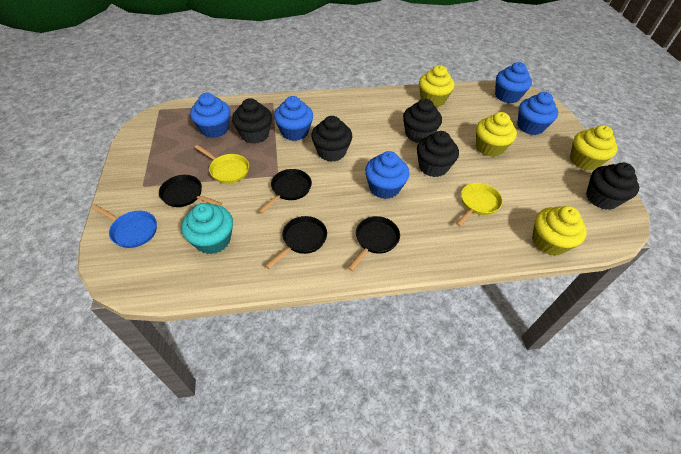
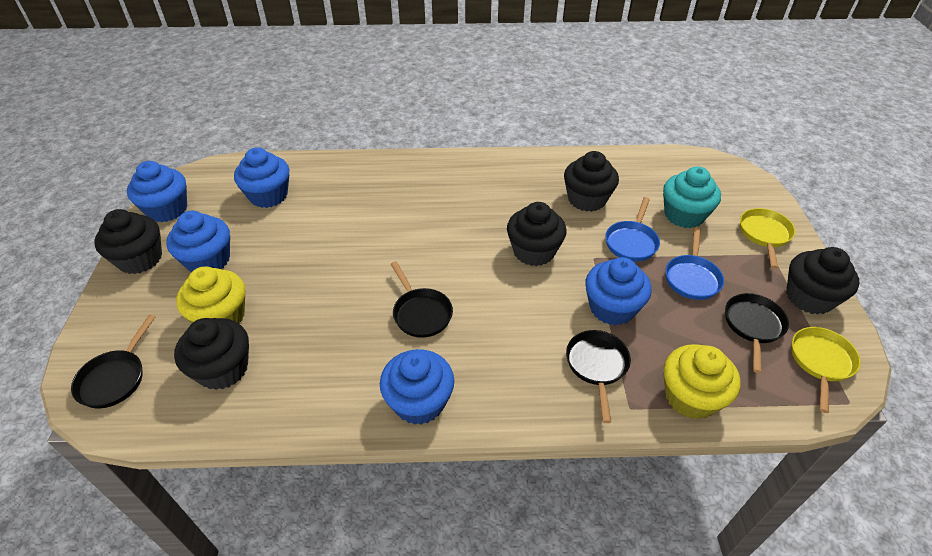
blue pan: [91,204,157,248] = 1 -> [605,197,660,261] [666,227,724,300] = 2
yellow cupcake: [419,65,455,107] [476,112,517,157] [532,206,587,256] [570,125,618,170] = 4 -> [176,266,245,324] [663,344,741,419] = 2

